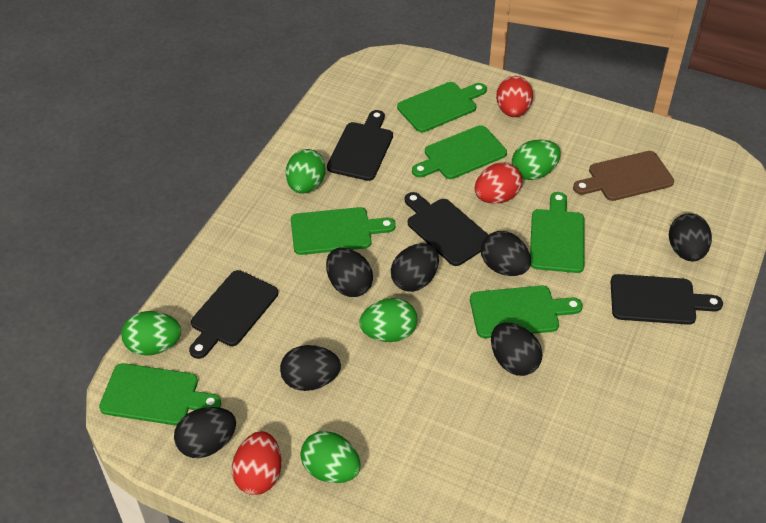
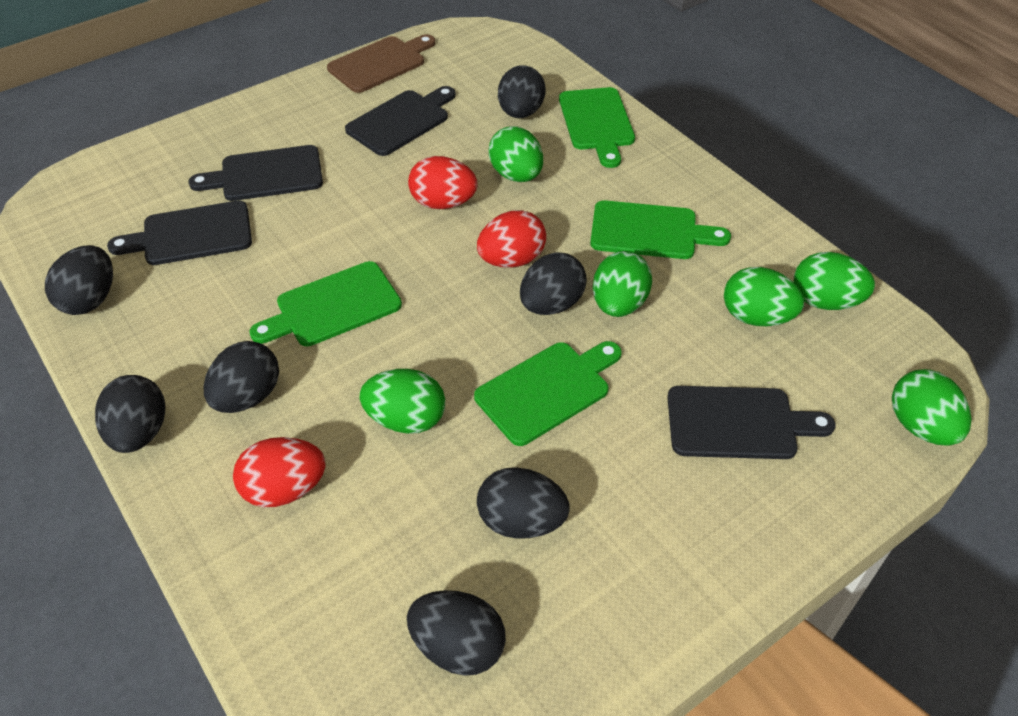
green cutting board: [99,363,221,425] [291,207,396,255] [397,82,487,132] [412,125,507,179] [470,286,583,338] [530,192,585,273] = 6 -> [249,261,402,346] [474,341,622,446] [559,87,635,168] [590,200,731,259] = 4
green egg: [121,311,181,356] [286,149,326,194] [300,431,361,483] [359,298,418,342] [512,140,561,180] = 5 -> [360,369,445,434] [489,126,543,182] [593,251,652,317] [724,267,804,326] [794,252,875,310] [892,369,972,446] = 6

